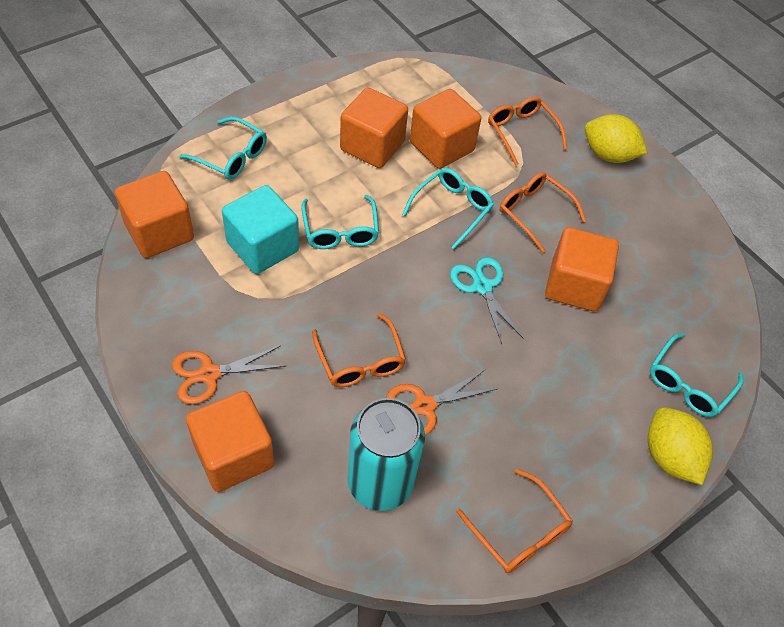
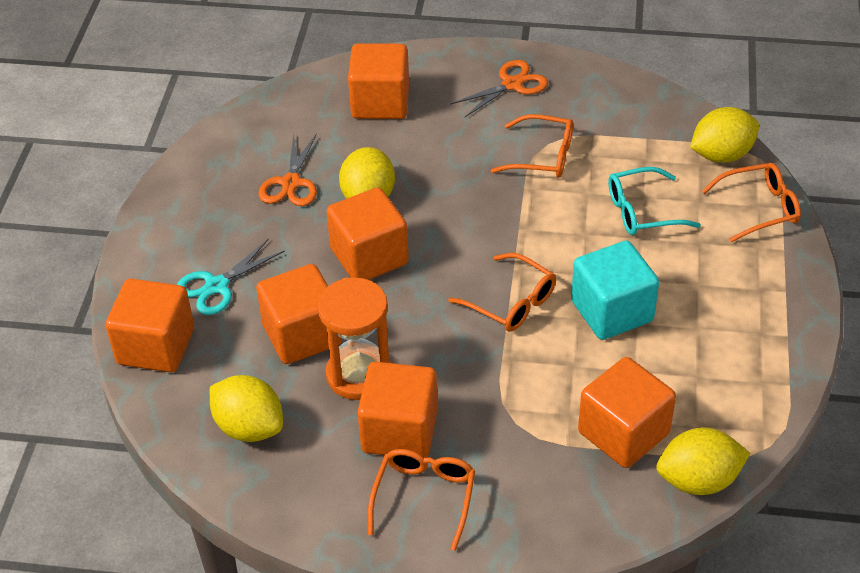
orange cube: [115,171,194,258] [186,391,274,492] [340,87,408,168] [410,89,481,169] [545,227,619,311] = 5 -> [106,279,194,372] [256,264,342,364] [326,187,409,280] [348,43,409,119] [357,362,438,458] [578,357,676,468] = 6
orange hourglass: none = 0 -> [318,278,391,400] = 1
turquoise can: [347,398,425,511] = 1 -> none = 0
turquoise glasses: [180,117,267,180] [301,195,379,249] [402,168,494,249] [650,333,744,417] = 4 -> [608,167,701,235] = 1
yellow lemon: [585,114,647,163] [648,407,713,485] = 2 -> [210,375,283,442] [339,147,395,199] [656,427,750,495] [690,107,759,163] = 4

